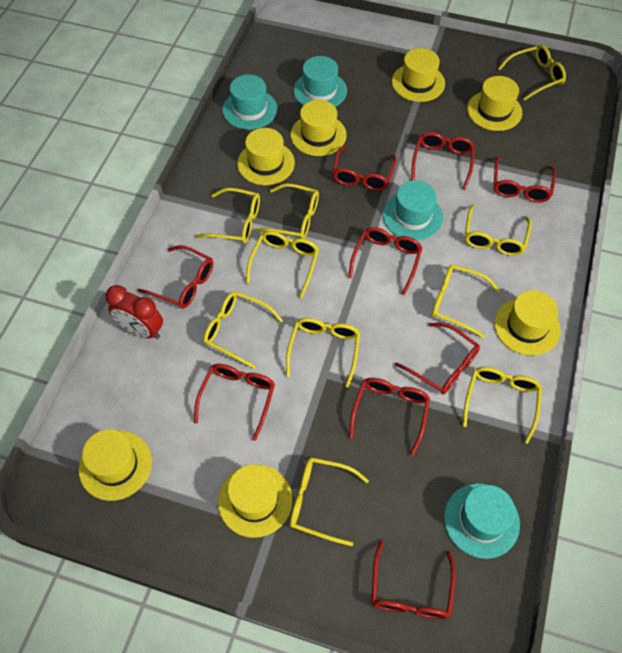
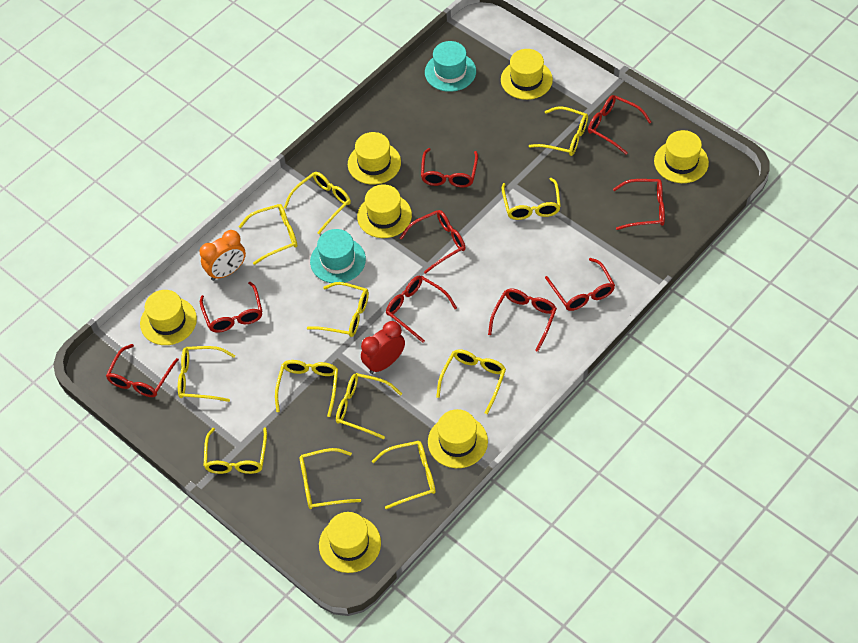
orange clock: none = 0 -> [200,230,246,281] = 1
turquoise hat: [222,74,277,130] [293,56,347,107] [383,180,443,240] [444,483,520,559] = 4 -> [310,229,366,283] [425,41,476,92] = 2
yellow glasses: [196,188,260,244] [203,291,283,369] [246,231,319,298] [254,183,319,239] [286,318,360,388] [290,457,369,546] [431,265,500,338] [463,367,542,444] [465,205,531,256] [498,45,566,101] = 10 -> [178,346,235,402] [204,427,267,474] [238,204,298,265] [275,360,338,417] [284,172,351,234] [299,448,361,509] [307,282,369,337] [336,373,402,439] [372,441,436,509] [436,349,506,414] [502,178,561,220] [529,106,588,156] = 12

